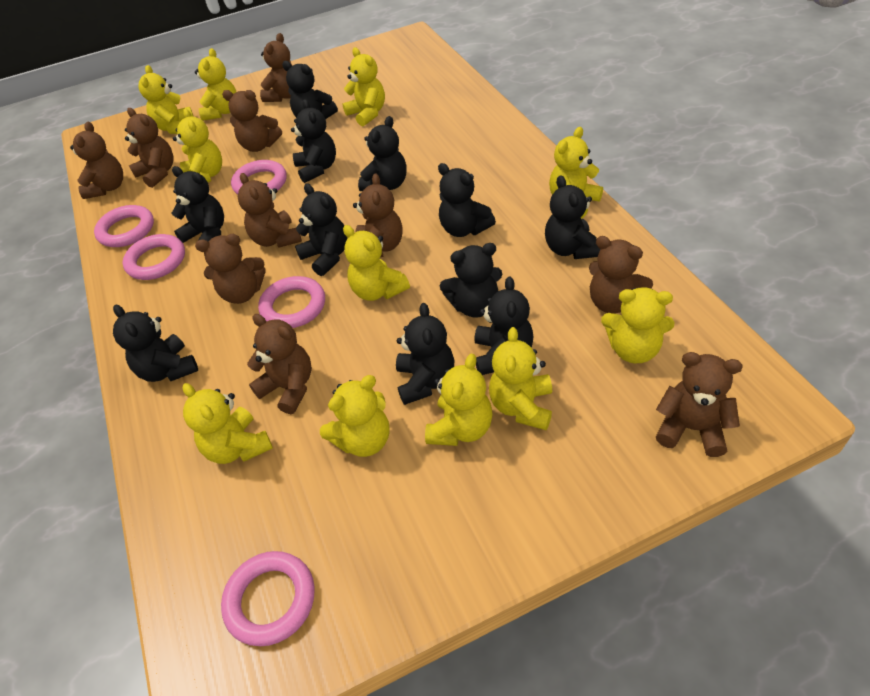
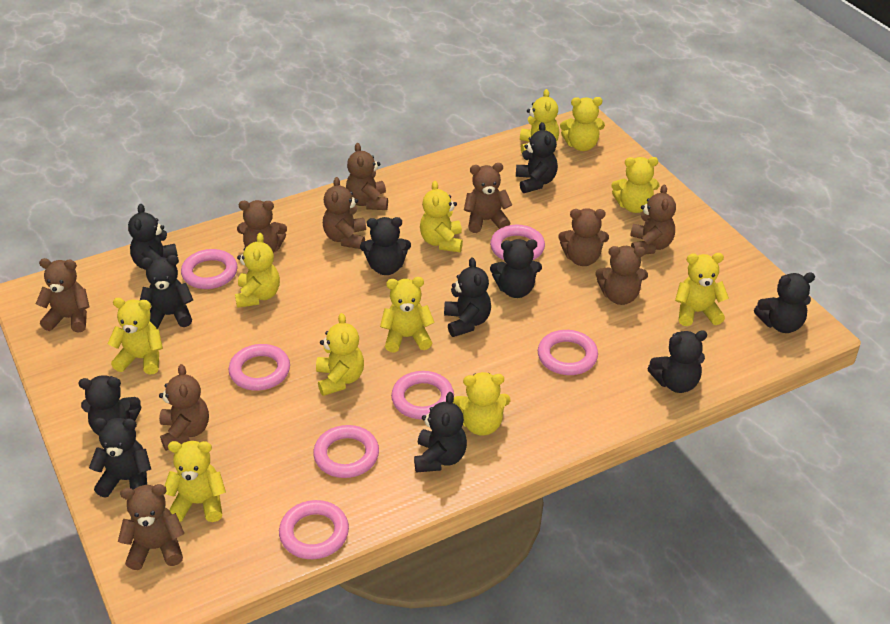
pink ring: [94,205,154,247] [123,234,185,280] [221,551,315,646] [231,160,287,195] [258,276,325,328] = 5 -> [181,249,238,289] [229,344,290,391] [279,500,349,559] [313,425,379,478] [391,371,454,419] [490,225,545,260] [538,330,598,375] = 7

